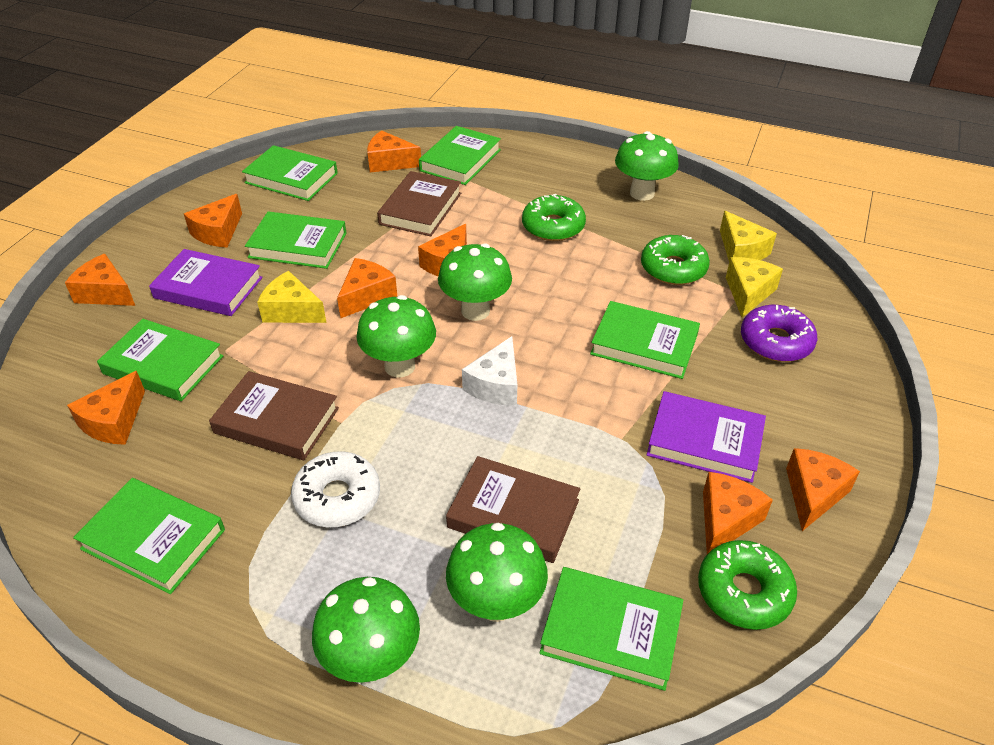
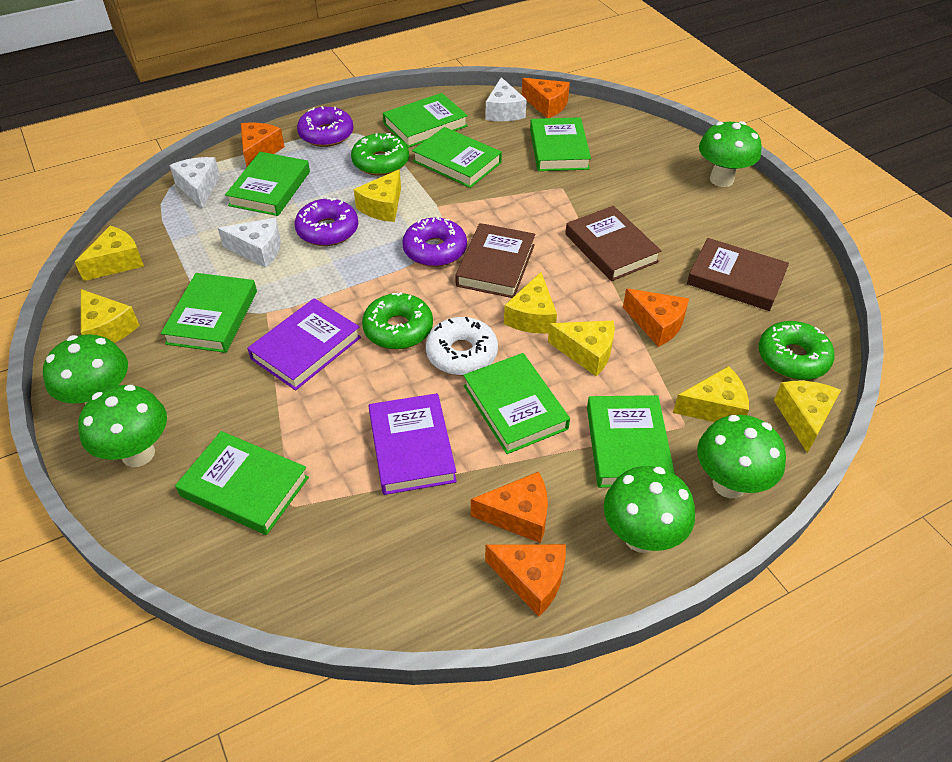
green book: [73,478,225,594] [97,319,223,401] [242,145,338,201] [245,211,346,269] [419,126,501,185] [540,567,683,691] [590,301,700,379] = 7 -> [161,273,257,353] [175,431,309,535] [225,152,310,216] [383,93,468,148] [412,127,502,188] [463,353,570,454] [530,117,591,171] [587,395,675,488] = 8
orange cheese: [65,254,135,306] [67,371,145,445] [184,194,242,247] [337,258,398,318] [367,130,421,173] [418,224,467,276] [703,472,773,554] [786,448,860,531] = 8 -> [241,122,285,167] [471,472,548,543] [485,544,566,616] [522,78,570,118] [623,288,689,347] = 5
purple donut: [741,305,817,362] = 1 -> [295,198,358,246] [297,106,354,147] [402,217,467,267] = 3
white cheese: [462,336,517,406] = 1 -> [169,157,220,209] [218,218,281,268] [485,77,527,121] = 3
yellow cheese: [257,271,327,323] [720,211,777,262] [726,257,783,317] = 3 -> [75,226,144,281] [81,289,140,343] [354,169,401,222] [504,272,557,334] [548,320,615,376] [673,366,749,422] [774,381,841,454] = 7

